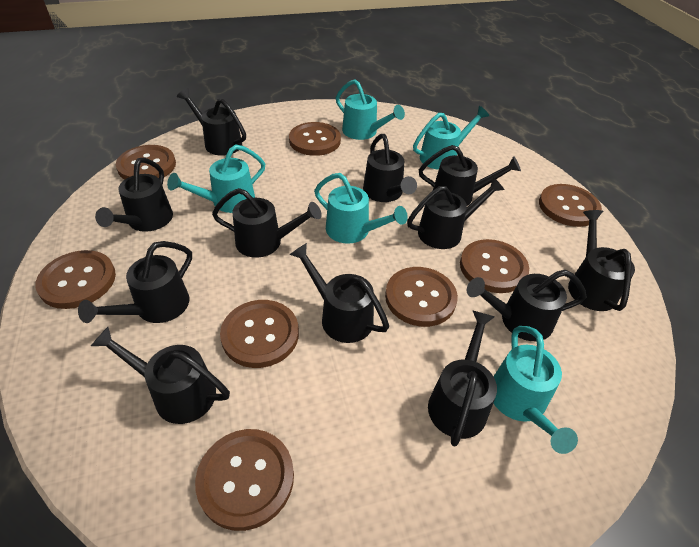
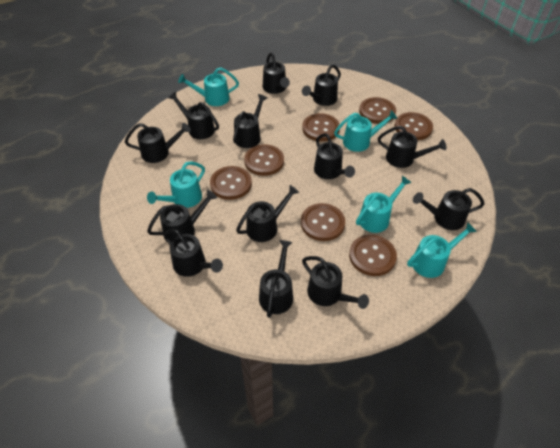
black watering can: [78,241,192,323] [91,327,230,424] [95,158,173,232] [177,88,246,156] [212,188,322,258] [289,243,389,343] [363,134,417,202] [407,177,505,249] [419,145,521,206] [428,310,497,447] [466,270,586,341] [568,210,635,311] = 12 -> [125,123,191,163] [147,190,217,241] [164,229,223,277] [168,92,219,139] [233,94,267,148] [236,185,299,242] [259,240,293,318] [263,53,290,94] [302,65,341,106] [302,256,369,309] [314,133,355,179] [378,126,446,168] [413,188,484,230] = 13
brown button: [35,250,116,309] [116,145,176,180] [195,429,294,531] [220,300,299,368] [289,122,341,156] [385,267,458,327] [460,239,529,293] [539,184,602,227] = 8 -> [210,166,252,200] [244,144,284,176] [301,203,345,241] [302,113,340,141] [349,235,397,276] [359,97,396,124] [394,112,433,140] = 7

